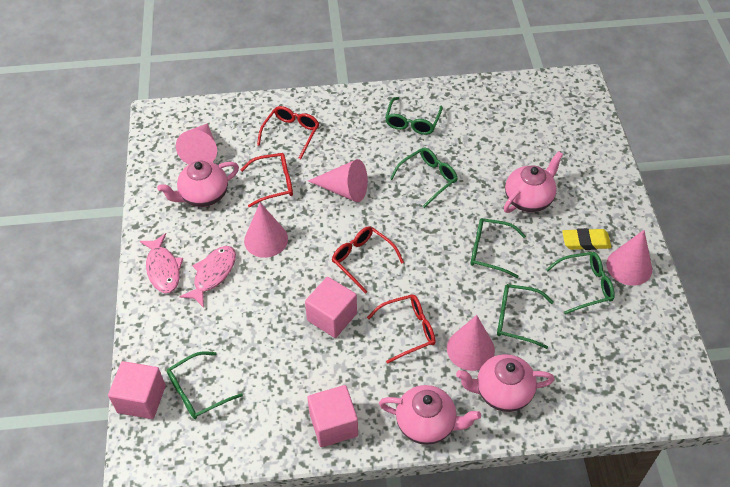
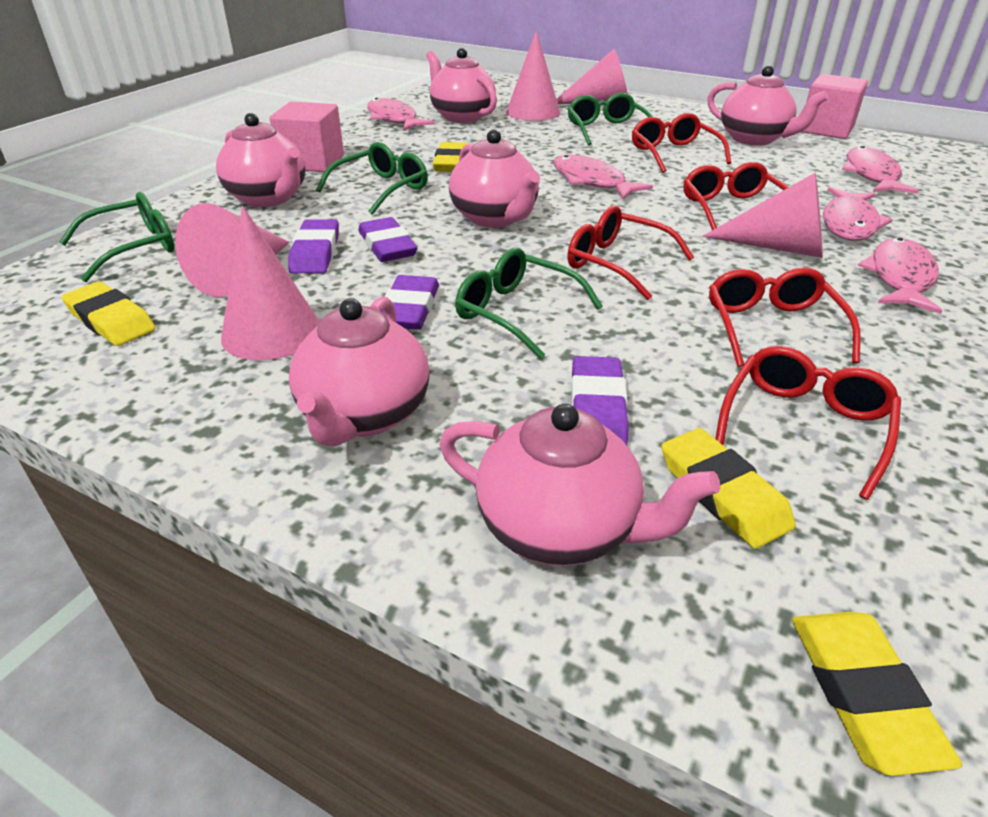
green glasses: [167,351,243,419] [385,97,443,135] [390,147,458,208] [471,218,526,278] [497,284,554,349] [546,252,615,314] = 6 -> [59,192,175,282] [316,142,428,215] [455,247,603,359] [567,93,653,146] = 4
pink cube: [108,361,166,419] [305,277,357,338] [307,385,358,447] = 3 -> [270,102,344,172] [802,74,868,139] = 2
pink fish: [140,233,183,293] [179,246,236,308] = 2 -> [367,98,435,131] [553,155,653,199] [823,187,893,241] [842,146,919,194] [858,238,942,314] = 5
pink teapot: [157,161,239,207] [379,385,481,445] [456,354,555,412] [504,151,563,213] = 4 -> [216,113,305,207] [289,297,430,447] [427,48,497,123] [440,404,721,566] [449,129,540,228] [707,65,828,146] = 6
purple eraser: none = 0 -> [288,219,339,273] [358,217,417,262] [382,275,439,330] [571,356,629,445] = 4
red glasses: [241,153,293,207] [257,106,319,160] [332,226,404,294] [367,294,435,364] = 4 -> [567,205,694,300] [632,113,731,173] [684,162,789,230] [709,267,861,367] [715,346,901,500] = 5
yellow eraser: [562,228,611,250] = 1 -> [62,281,155,346] [433,142,468,172] [662,428,796,549] [792,612,962,776] = 4

